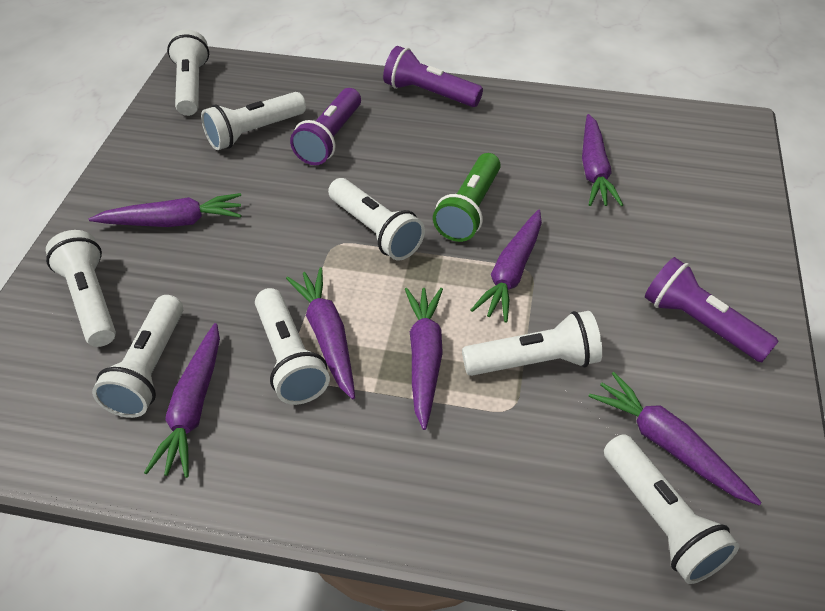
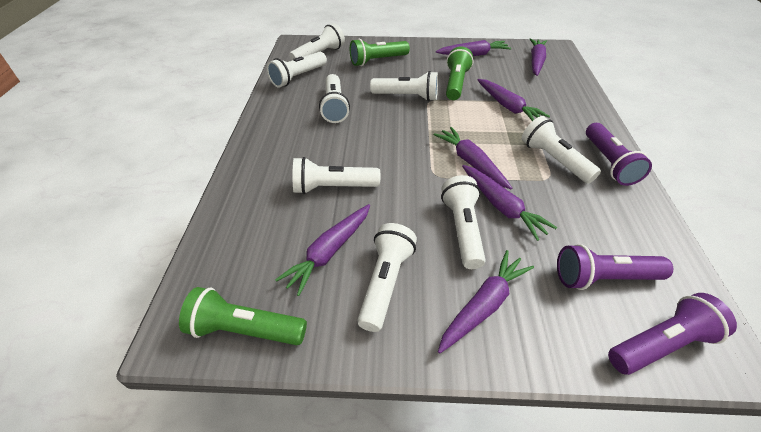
green flashlight: [433,153,501,242] = 1 -> [179,287,307,345] [350,39,410,66] [446,46,473,100] = 3

